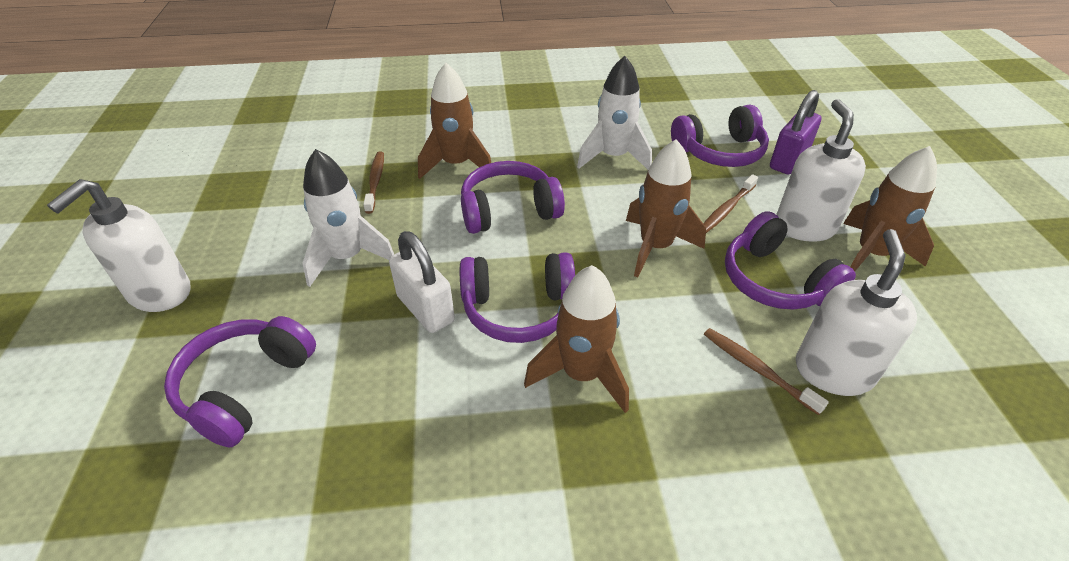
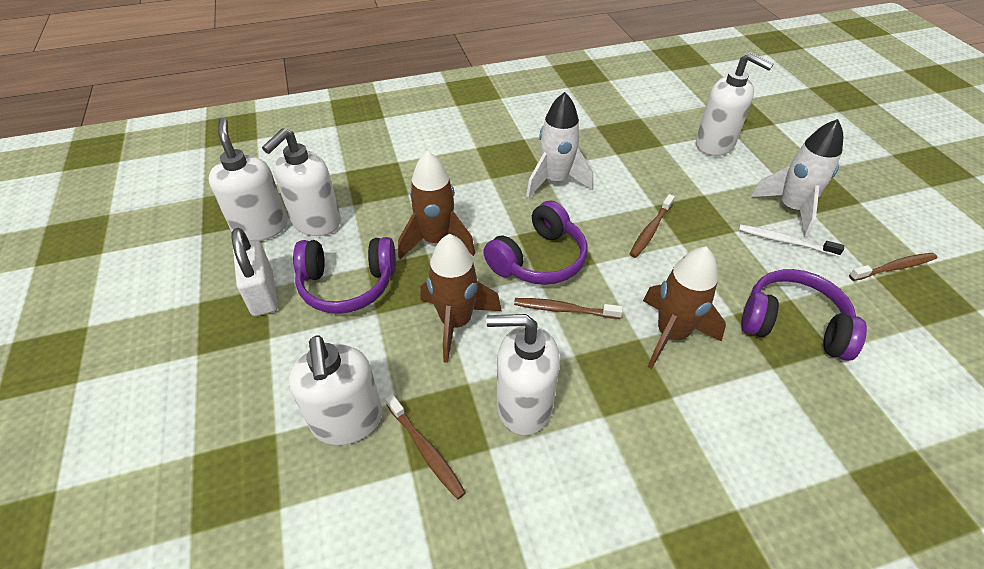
brown rocket: [418,63,491,179] [524,265,629,413] [626,139,706,277] [843,146,937,271] = 4 -> [398,151,475,259] [420,234,502,363] [643,246,726,369] = 3
brown toothbrush: [363,151,384,214] [703,174,758,233] [704,328,829,415] = 3 -> [386,394,466,499] [514,298,623,319] [630,194,675,258] [849,253,937,281] = 4
purple headphones: [164,316,316,448] [460,252,575,343] [461,161,565,234] [671,105,769,167] [725,211,856,310] = 5 -> [293,237,396,314] [483,201,587,285] [741,269,867,361] = 3
purple padlock: [770,90,822,174] = 1 -> none = 0
white soap dispenser: [47,179,190,312] [776,99,866,242] [796,229,917,396] = 3 -> [209,118,288,241] [262,128,341,236] [289,335,383,445] [486,314,560,435] [696,52,774,156] = 5
white toothbrush: none = 0 -> [739,225,844,257] = 1

